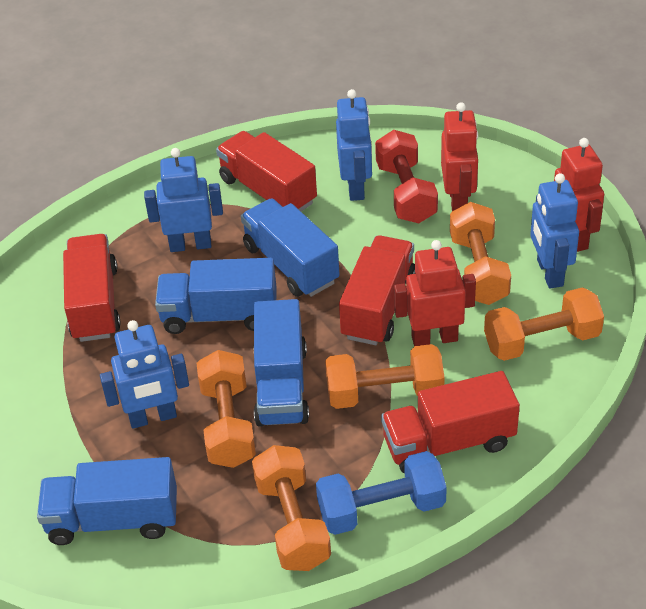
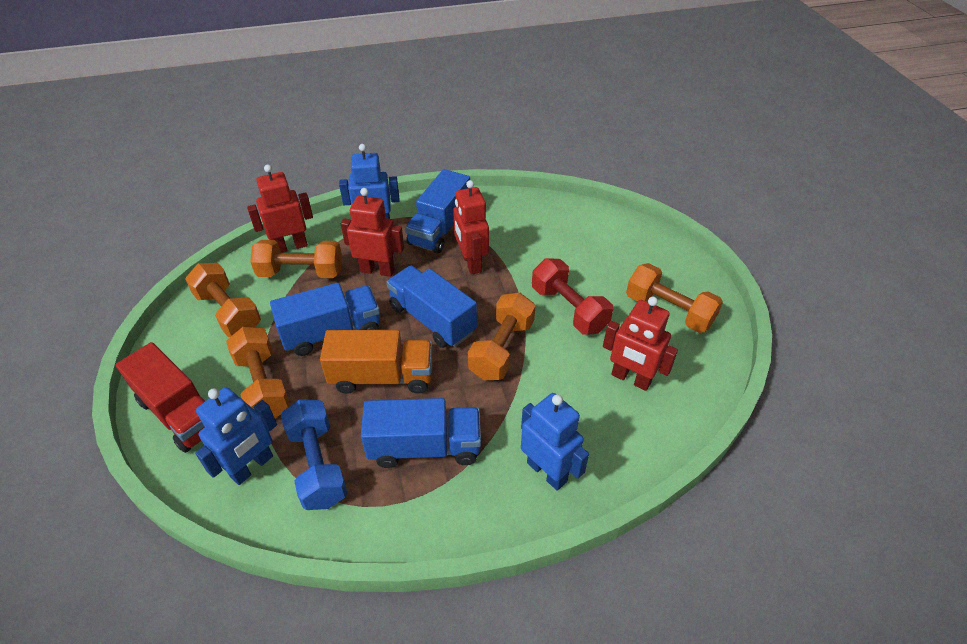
blue robot: [100,320,189,429] [144,148,223,252] [336,89,372,201] [530,173,579,289] = 4 -> [195,387,277,485] [339,144,399,219] [521,393,589,491] = 3
orange truck: none = 0 -> [320,330,433,394] = 1
red robot: [394,240,476,347] [441,102,478,211] [554,138,604,252] = 3 -> [247,164,313,253] [341,188,404,277] [453,180,489,275] [603,297,678,391] = 4
red truck: [63,234,121,342] [216,131,317,211] [339,235,415,345] [381,371,520,474] = 4 -> [116,342,205,453] = 1

